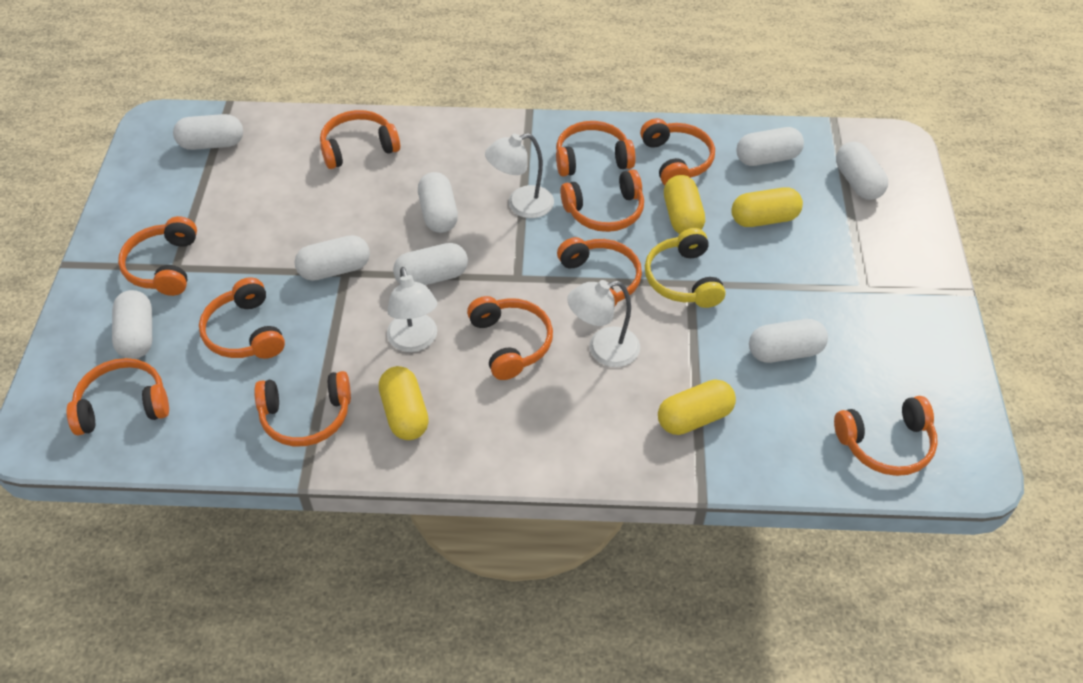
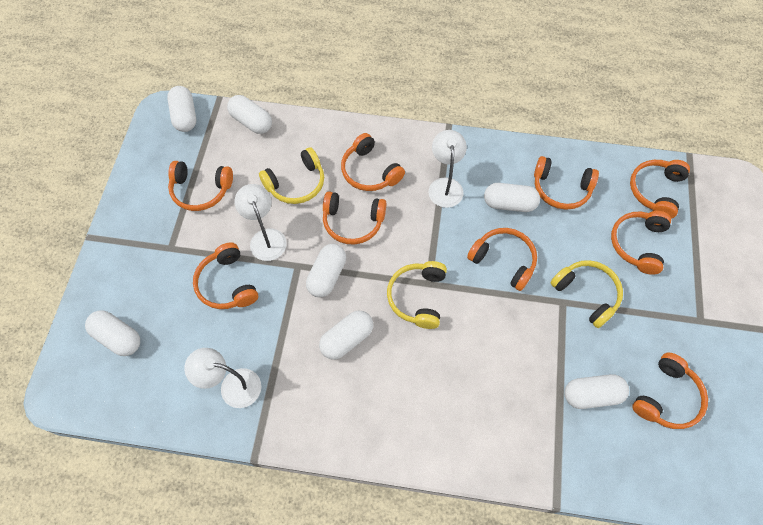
orange headphones: [66,358,169,436] [118,216,197,296] [199,277,285,359] [254,371,351,446] [320,110,400,169] [467,296,553,380] [556,121,636,177] [557,237,642,306] [560,169,644,232] [640,118,715,185] [834,396,938,476] = 11 -> [168,161,233,211] [193,242,258,309] [323,191,386,244] [341,133,405,191] [467,228,537,291] [534,156,599,210] [611,211,671,275] [630,160,690,219] [632,352,708,429] = 9
white capsule: [112,290,152,359] [173,114,243,150] [295,235,370,281] [393,243,468,285] [418,172,458,233] [736,127,804,166] [749,319,828,363] [836,142,888,200] = 8 -> [85,310,140,356] [167,86,196,132] [227,95,272,134] [306,244,346,297] [319,311,373,360] [484,183,540,212] [564,374,629,409] = 7
yellow capsule: [379,366,429,440] [658,379,736,435] [664,175,705,234] [731,187,803,227] = 4 -> none = 0
yellow headphones: [645,228,726,308] = 1 -> [259,147,324,204] [387,261,447,329] [550,260,623,328] = 3

